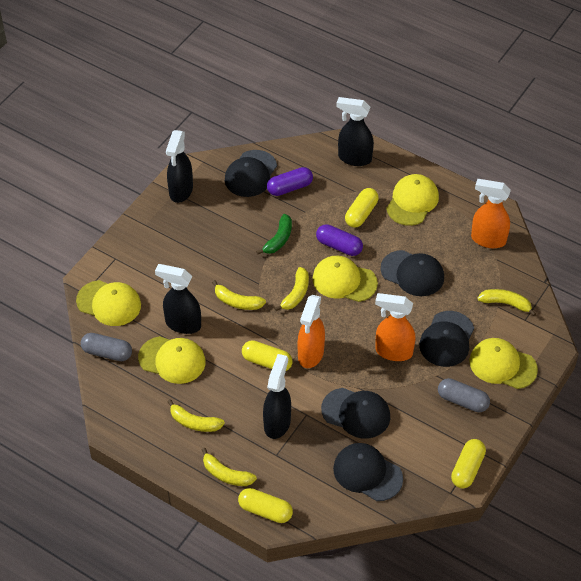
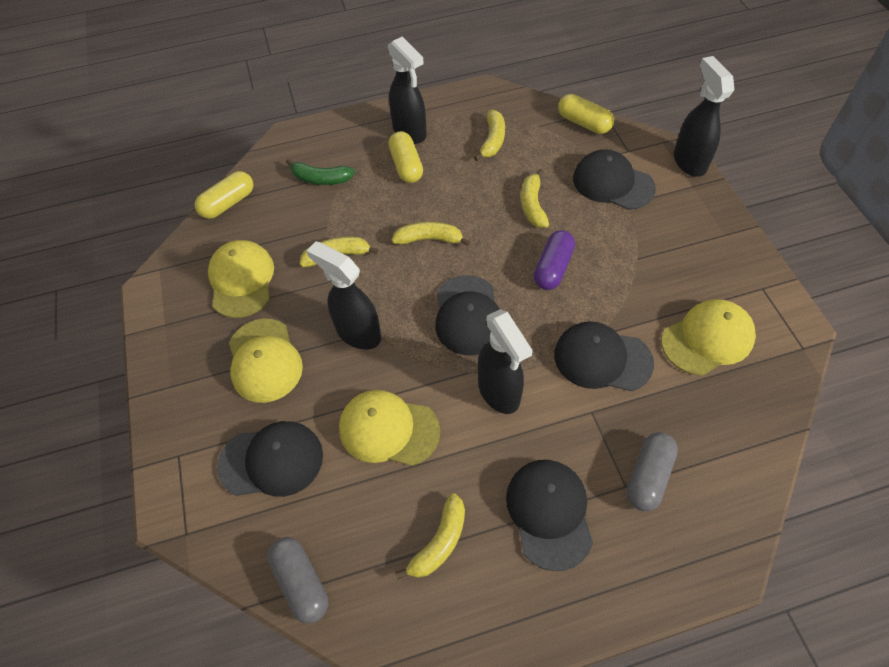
orange spray bottle: [297,295,325,368] [375,293,415,361] [471,179,511,248] = 3 -> none = 0
purple capsule: [267,167,313,196] [316,224,363,256] = 2 -> [534,230,575,290] = 1
yellow cap: [76,280,141,326] [138,336,206,384] [313,256,378,302] [386,174,439,226] [469,338,538,389] = 5 -> [208,240,274,318] [229,319,303,403] [339,390,440,466] [662,299,756,376] = 4
yellow capsule: [238,488,293,523] [242,340,293,371] [345,188,379,228] [451,439,486,489] = 4 -> [195,171,253,219] [388,131,423,183] [558,94,614,134] = 3

